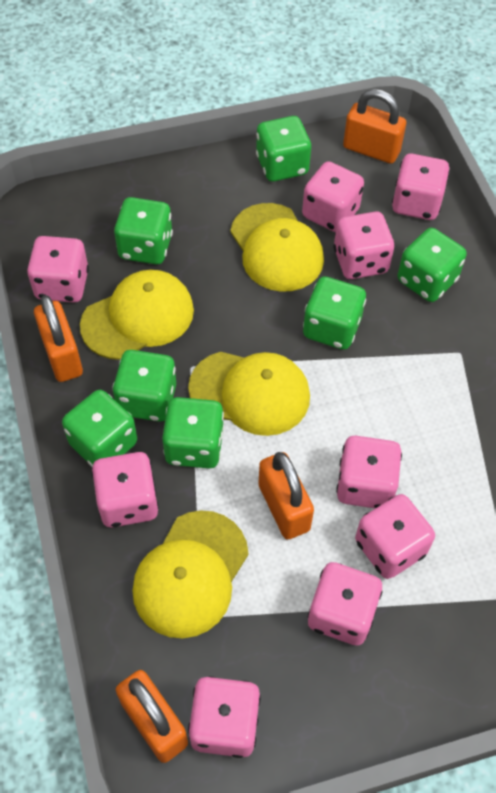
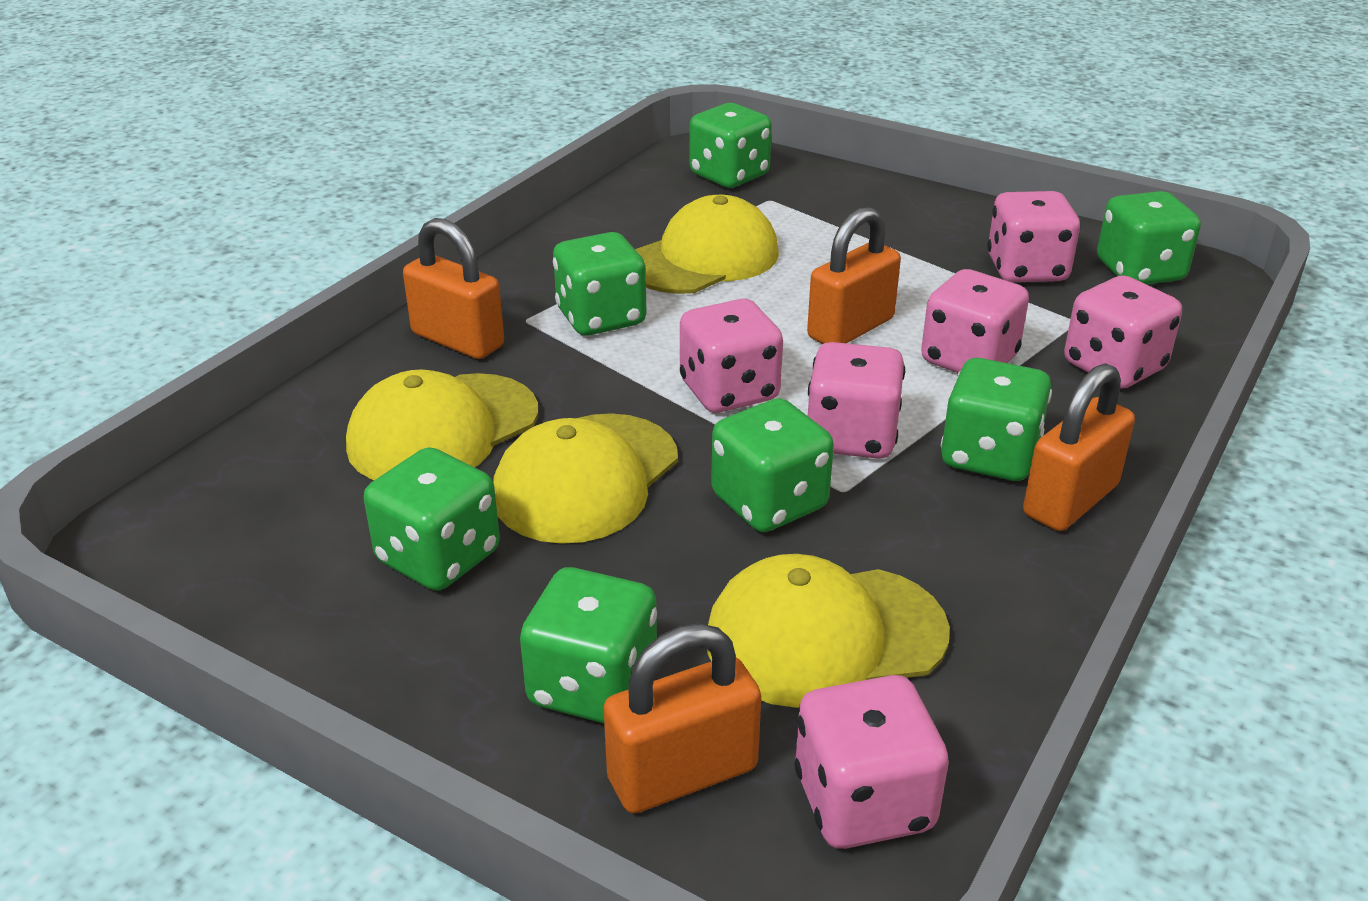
pink dice: [27,236,89,302] [92,452,159,528] [188,676,261,758] [302,161,364,232] [308,562,383,645] [334,211,394,279] [336,436,402,508] [355,494,435,579] [392,153,450,220] = 9 -> [680,299,783,413] [795,675,949,849] [808,342,905,459] [921,269,1029,373] [987,191,1080,283] [1064,275,1182,389] = 6

